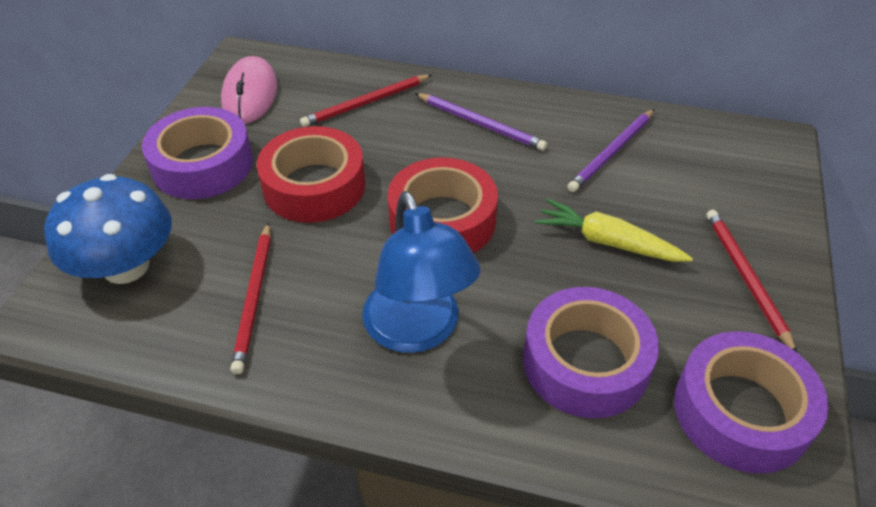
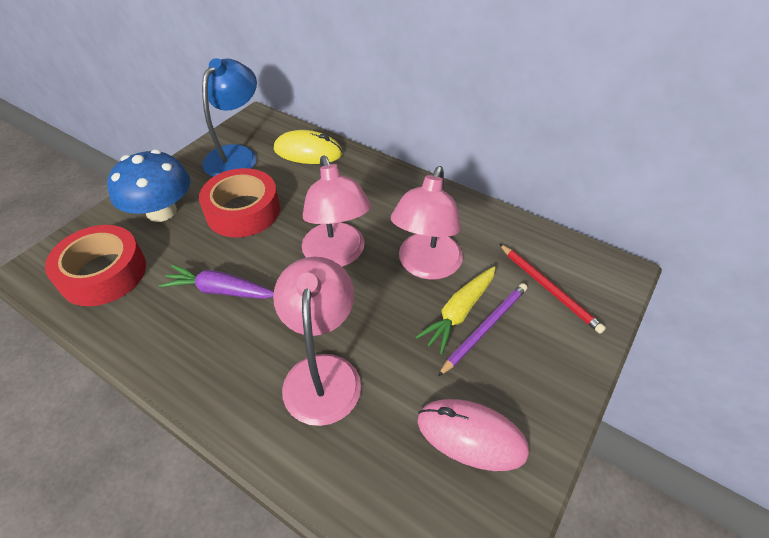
pink lamp: none = 0 -> [273,257,361,426] [302,156,372,267] [391,166,463,280] = 3
purple carrot: none = 0 -> [159,265,274,299] = 1
purple pencil: [415,93,547,151] [567,109,654,192] = 2 -> [438,283,527,376] = 1
purple tape: [142,107,253,199] [523,287,659,418] [674,331,829,474] = 3 -> none = 0
red pencil: [230,222,271,374] [300,74,432,127] [707,210,797,352] = 3 -> [500,244,606,334] = 1
yellow mouse: none = 0 -> [274,130,343,164] = 1

